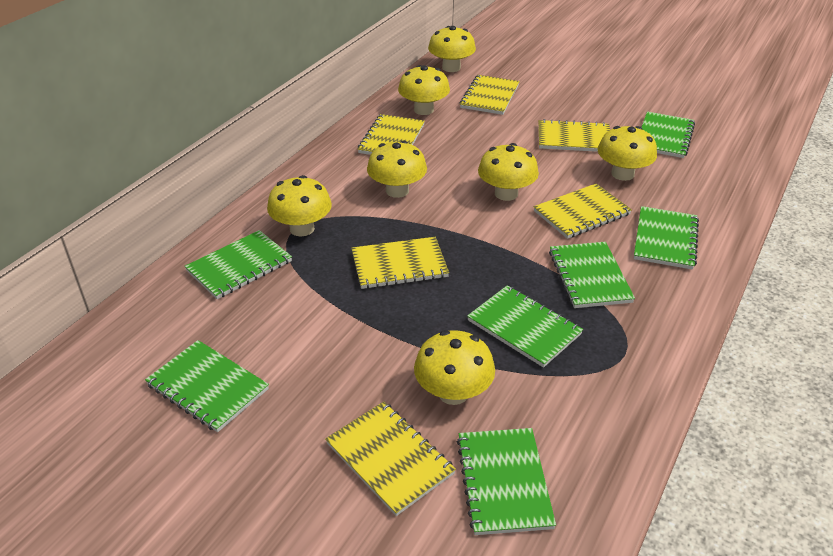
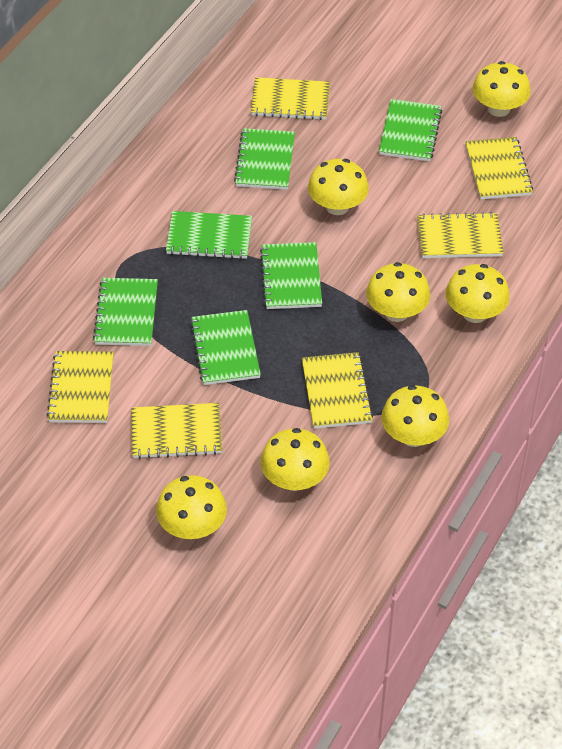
green notebook: [145,340,269,432] [185,230,292,299] [457,428,556,535] [467,285,583,368] [549,242,635,308] [634,206,699,270] [642,112,695,158] = 7 -> [93,278,158,346] [166,211,252,259] [190,310,261,385] [234,128,295,190] [260,242,322,309] [379,99,442,161] = 6

